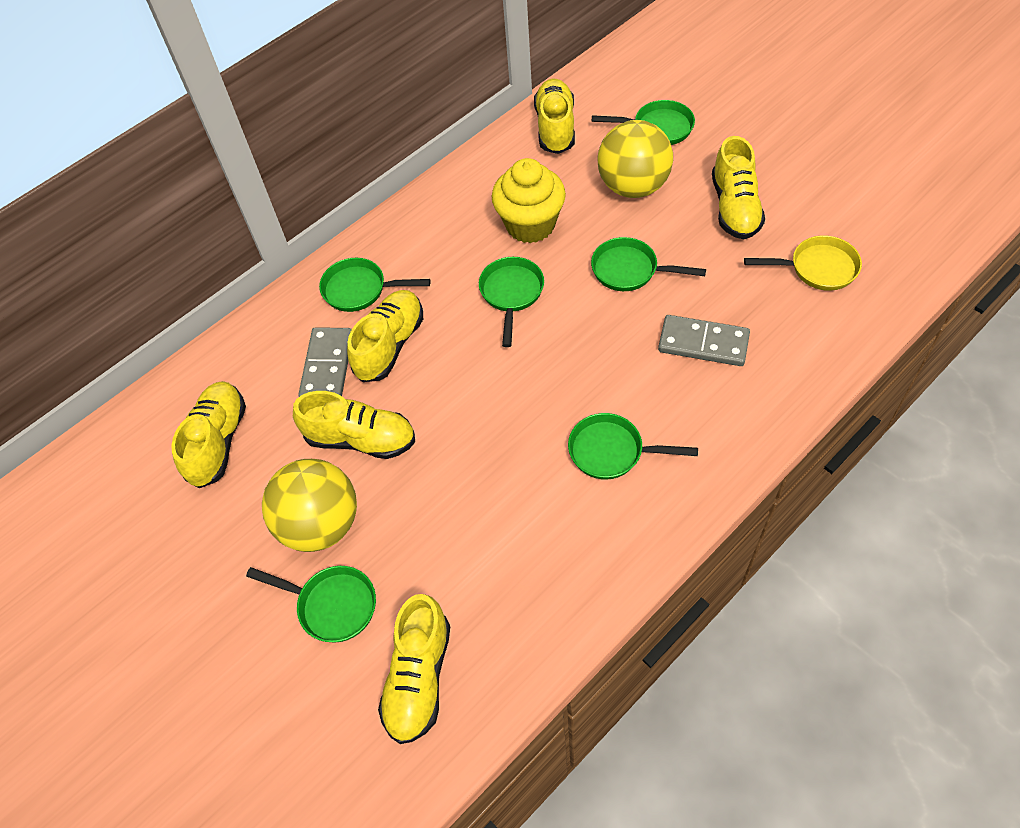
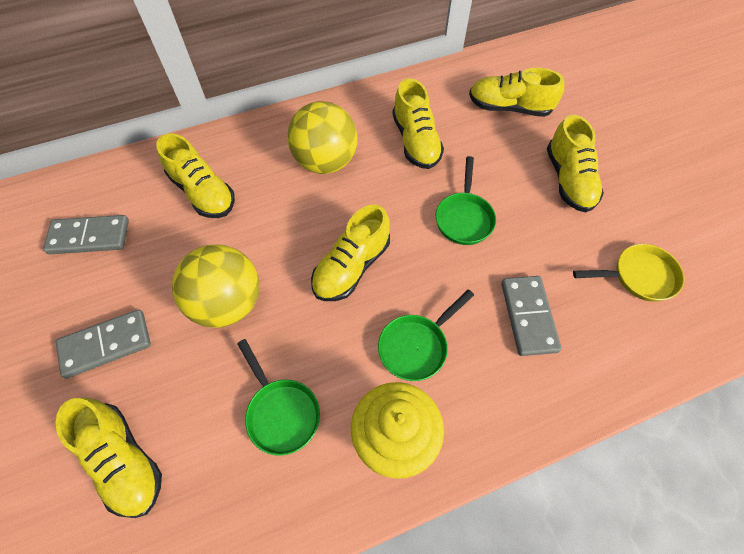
green pan: [246,566,376,643] [319,258,431,312] [479,257,544,347] [568,413,698,480] [591,237,706,291] [592,100,695,145] = 6 -> [237,339,320,456] [378,289,474,381] [436,156,496,245] = 3
grey domino: [298,327,352,397] [658,315,750,366] = 2 -> [43,215,129,254] [56,310,151,378] [501,276,562,356] = 3

